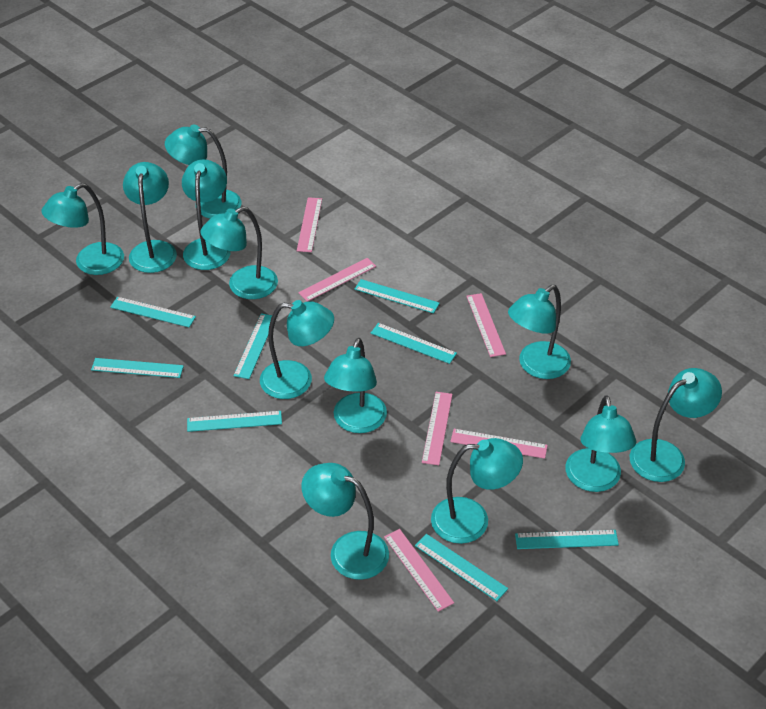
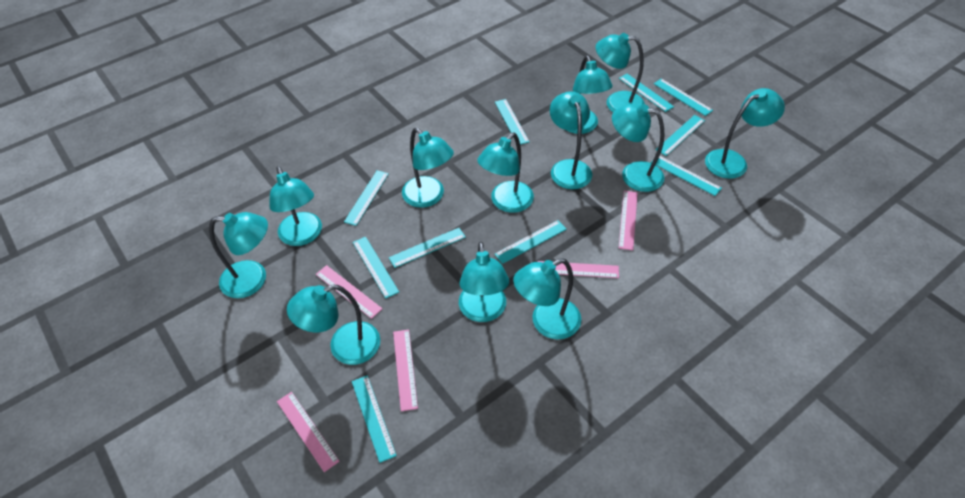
pink ruler: [297,197,322,252] [298,258,376,302] [384,529,454,612] [422,392,452,465] [450,429,548,459] [466,293,506,357] = 6 -> [277,392,339,472] [316,265,383,319] [393,329,418,411] [538,261,619,278] [619,191,638,250] = 5
turquoise ruler: [91,358,184,378] [110,297,196,327] [187,411,282,432] [234,313,272,379] [355,279,440,314] [371,323,457,364] [415,534,508,601] [515,530,619,549] = 8 -> [344,170,389,226] [352,375,397,463] [353,237,399,298] [389,228,466,268] [495,99,530,145] [495,220,566,264] [619,74,674,112] [651,156,722,196] [654,79,713,116] [656,115,705,156] = 10

